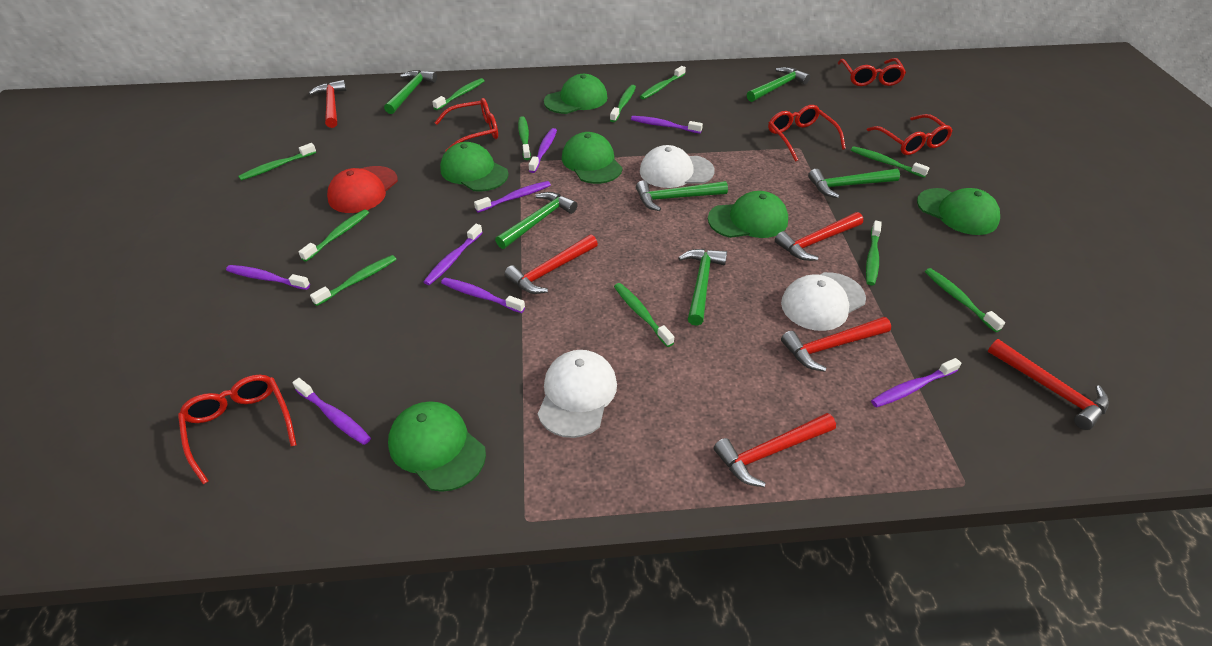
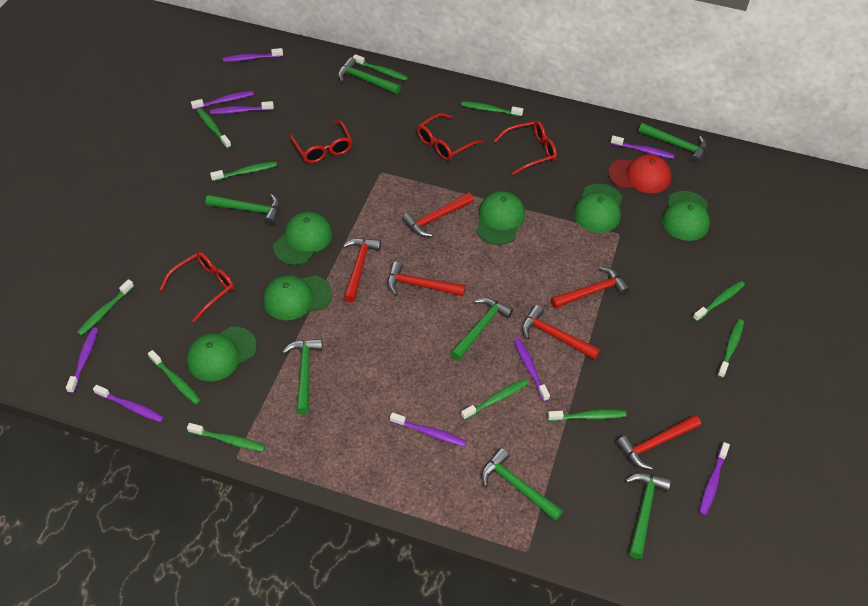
green hammer: [384,70,437,114] [495,192,577,249] [636,181,728,211] [678,249,727,326] [747,67,810,102] [808,169,900,198] = 6 -> [205,194,280,225] [282,339,323,414] [338,57,401,94] [450,298,513,360] [481,448,563,521] [626,473,671,559] [638,123,707,163] = 7
purple toothbrush: [226,265,310,290] [292,378,371,445] [424,224,483,285] [441,278,525,313] [474,181,551,213] [528,128,557,173] [631,116,703,133] [871,358,961,408] = 8 -> [66,327,98,393] [93,385,164,422] [191,91,254,110] [210,101,274,114] [223,48,283,62] [390,413,467,447] [514,338,550,402] [611,136,675,159] [699,442,730,516] = 9
red glasses: [178,375,296,484] [434,98,498,151] [768,105,846,162] [838,58,906,86] [867,114,952,155] = 5 -> [159,252,234,322] [289,120,353,163] [417,113,484,161] [494,120,557,175] = 4
white cap: [538,350,617,438] [640,145,715,188] [781,272,866,331] = 3 -> none = 0

